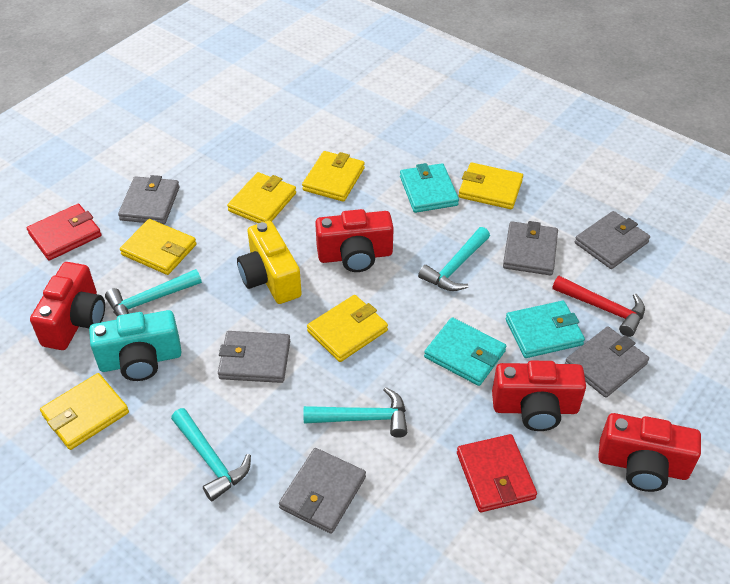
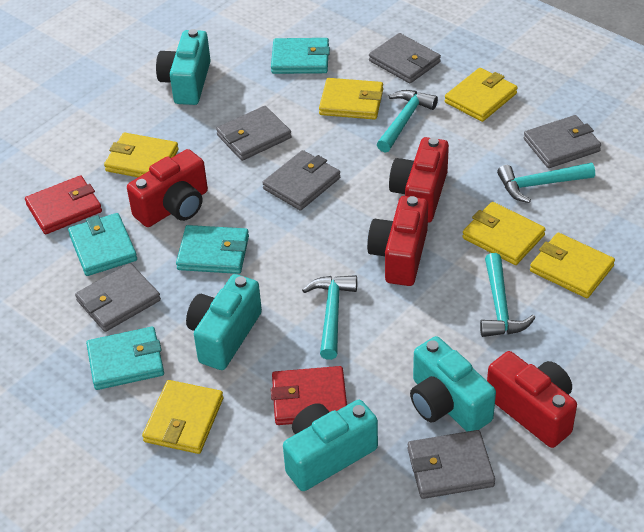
red hammer: [552,276,645,337] = 1 -> none = 0
turquoise camera: [89,310,182,381] = 1 -> [156,29,211,105] [186,274,262,370] [283,400,378,491] [410,336,496,432] = 4
turquoise wallet: [400,163,459,213] [424,317,506,386] [506,301,585,358] = 3 -> [68,213,137,276] [86,327,164,390] [176,225,249,274] [271,38,330,74] = 4
yellow camera: [237,221,302,304] = 1 -> none = 0

